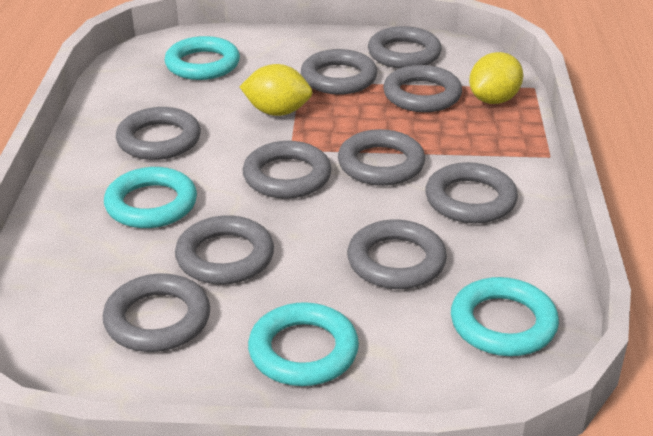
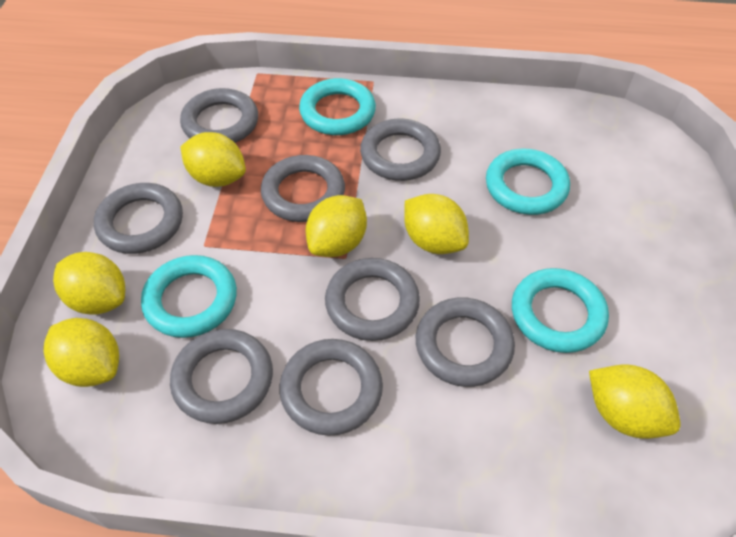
grey ring: [103,273,210,352] [116,107,201,160] [175,215,274,285] [243,141,332,199] [301,49,377,94] [338,129,425,186] [347,220,447,289] [368,26,442,69] [383,65,462,112] [425,162,518,223] = 10 -> [94,183,183,254] [170,329,273,424] [180,88,258,143] [261,155,345,222] [280,339,383,436] [325,258,420,341] [360,118,441,181] [416,297,515,387] = 8
yellow lemon: [239,64,312,116] [469,52,523,104] = 2 -> [43,318,119,387] [53,252,125,315] [180,132,246,187] [306,195,367,257] [404,194,469,254] [589,365,681,439] = 6

